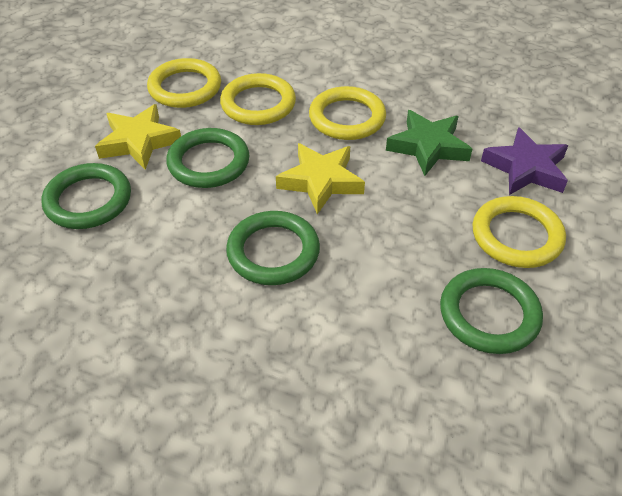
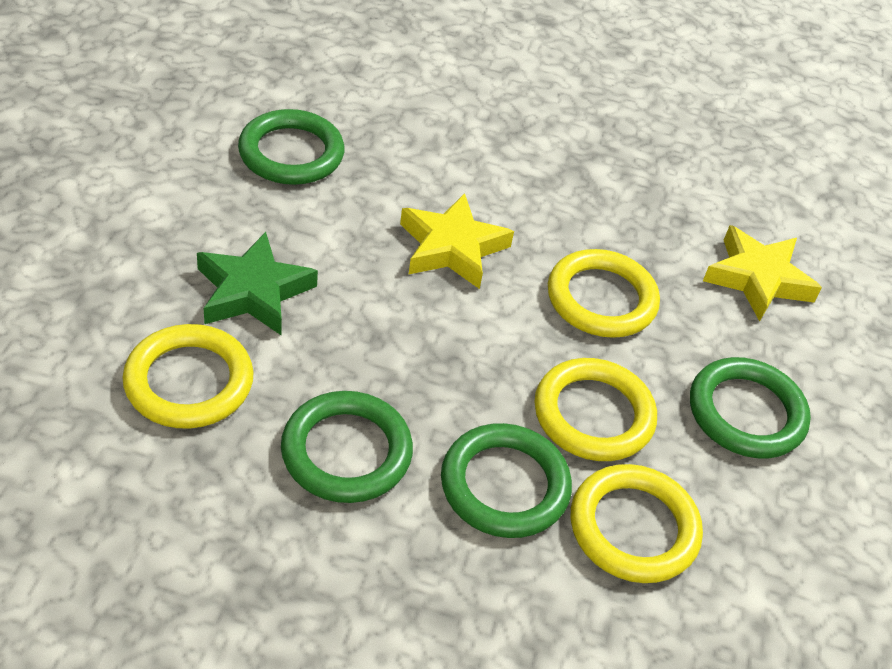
purple star: [481,127,568,195] = 1 -> none = 0

